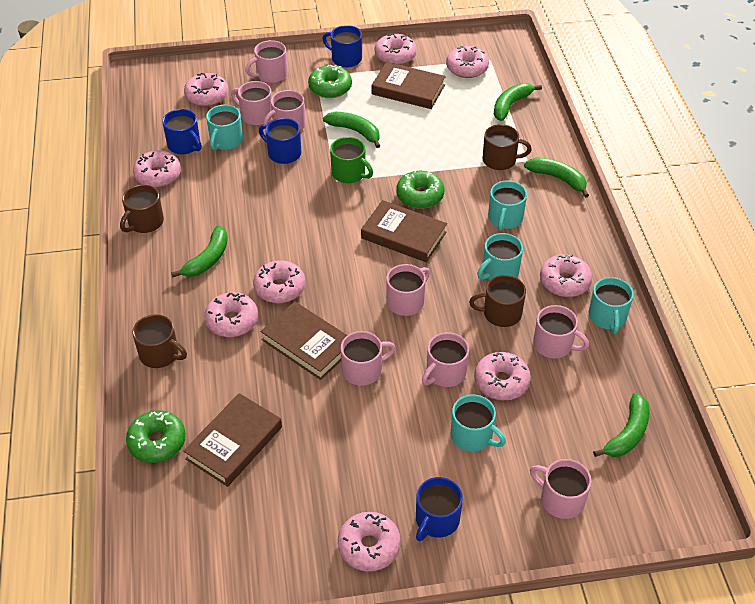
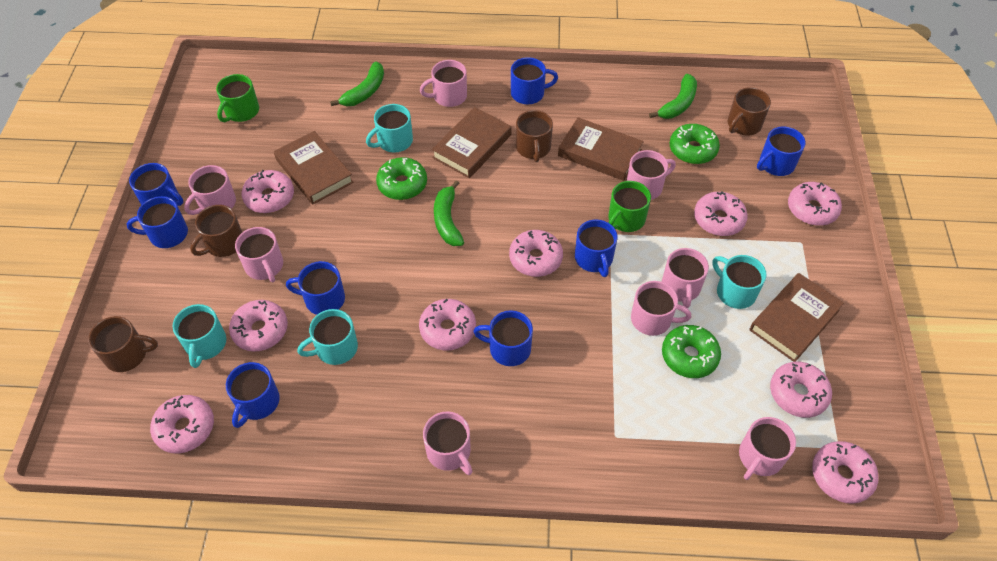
blue mug: [162,109,202,154] [259,118,301,164] [322,25,362,67] [416,477,463,541] = 4 -> [127,196,188,248] [129,163,183,206] [226,362,280,428] [286,261,345,315] [473,310,533,366] [511,57,558,104] [575,219,618,277] [757,127,806,176] = 8
green banana: [171,225,228,278] [323,112,380,148] [494,83,542,121] [524,157,589,198] [593,393,650,457] = 5 -> [330,62,384,106] [434,180,464,246] [649,74,697,119] = 3
green mug: [330,137,373,183] = 1 -> [216,74,259,122] [608,181,651,232] = 2
turquoise mug: [206,105,243,150] [451,394,506,452] [477,233,523,280] [488,180,527,231] [589,277,634,334] = 5 -> [173,304,226,368] [297,309,358,365] [366,104,413,153] [712,255,767,309] = 4

